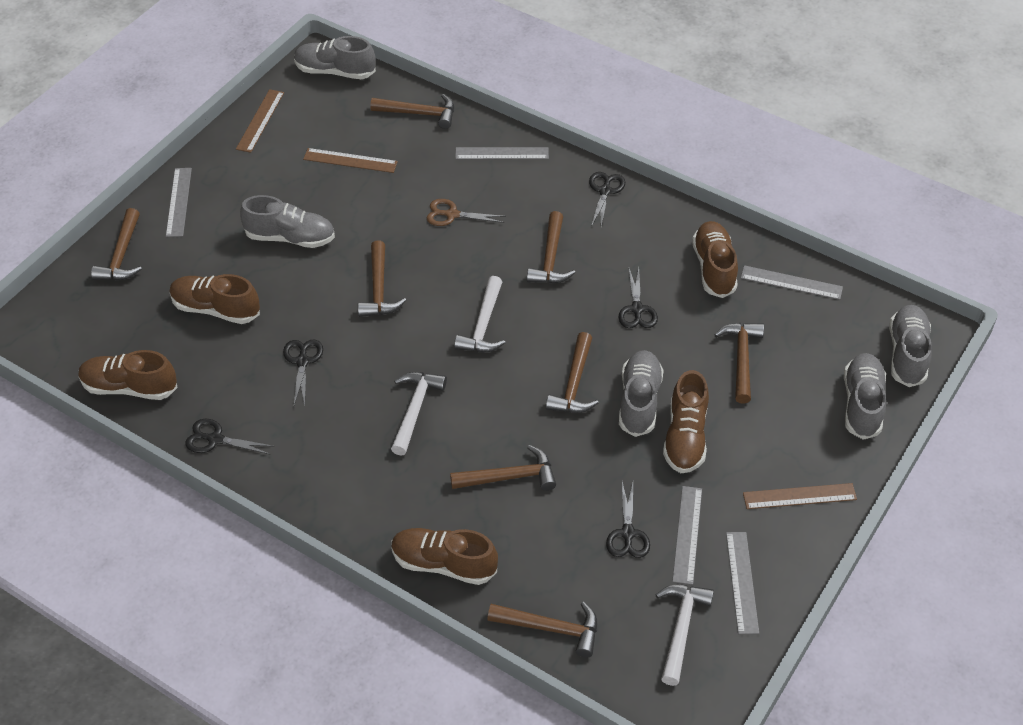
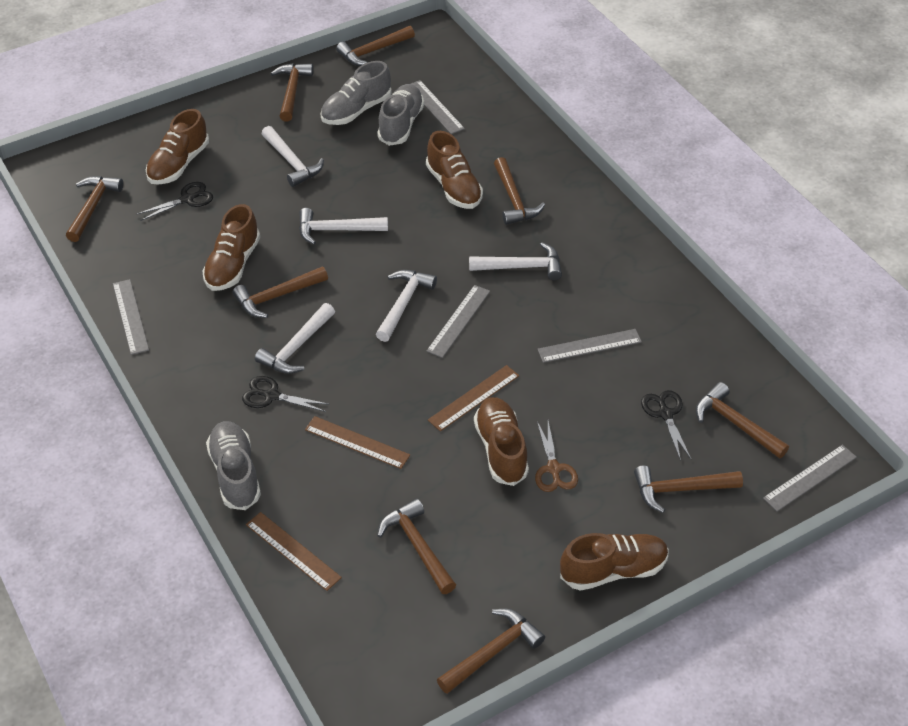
black scissors: [185,419,275,455] [283,339,323,406] [589,172,625,227] [606,482,650,558] [618,268,658,328] = 5 -> [136,182,213,221] [242,376,330,412] [641,390,691,461] = 3
brown hammer: [91,208,142,280] [358,241,406,317] [370,94,454,129] [450,445,556,491] [487,602,597,658] [527,211,575,284] [546,332,599,413] [714,323,764,404] = 8 -> [66,176,123,242] [233,266,328,318] [271,64,313,122] [336,26,415,66] [377,499,456,594] [437,609,545,694] [494,157,545,225] [634,465,743,513] [696,382,789,459] = 9
grey shoe: [240,195,335,248] [294,36,376,79] [619,350,664,437] [844,353,886,440] [889,305,932,387] = 5 -> [206,421,261,510] [321,61,392,125] [377,84,424,146] = 3
white hammer: [391,372,447,456] [454,276,506,352] [656,585,714,686] = 3 -> [255,303,335,374] [262,126,324,187] [299,208,388,245] [376,270,437,342] [469,242,562,281] = 5

